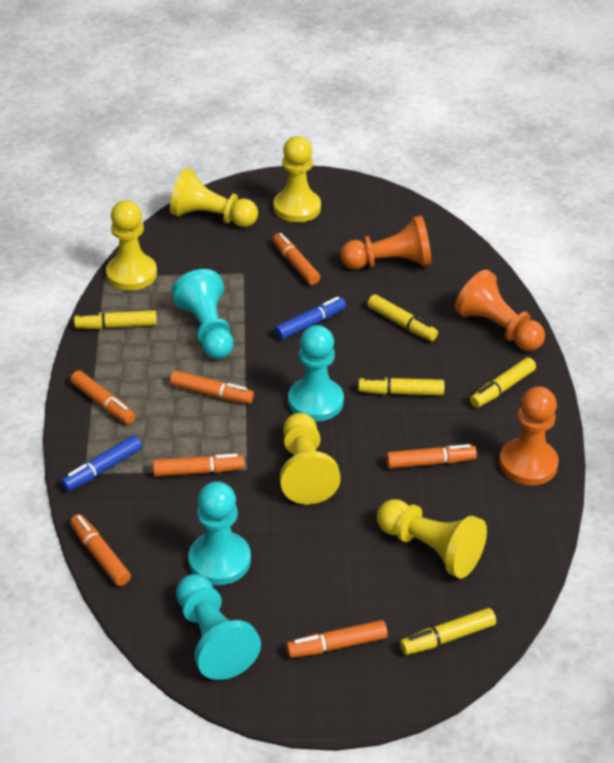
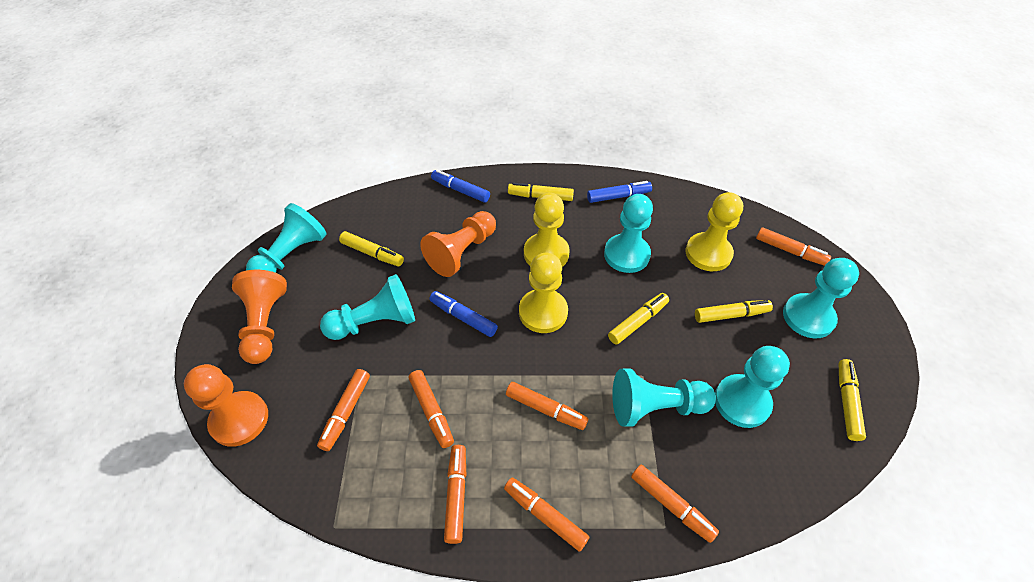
blue marker: [61,435,142,491] [274,297,346,340] = 2 -> [429,291,498,337] [431,170,490,203] [587,181,652,203] = 3
turquoise pawn: [172,269,234,359] [176,574,261,680] [188,481,251,585] [288,325,344,421] = 4 -> [246,203,327,273] [320,274,415,340] [604,194,653,273] [612,369,716,427] [715,346,790,428] [783,258,859,338] = 6
yellow pawn: [106,200,157,290] [170,168,258,227] [274,136,321,222] [280,413,341,505] [377,499,487,578] = 5 -> [519,253,568,333] [524,193,569,267] [686,192,743,271] = 3

